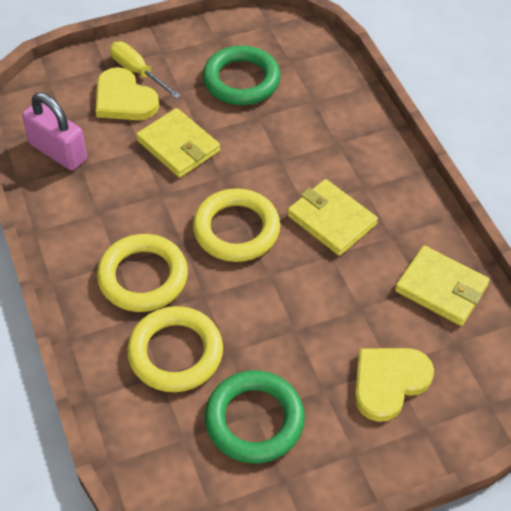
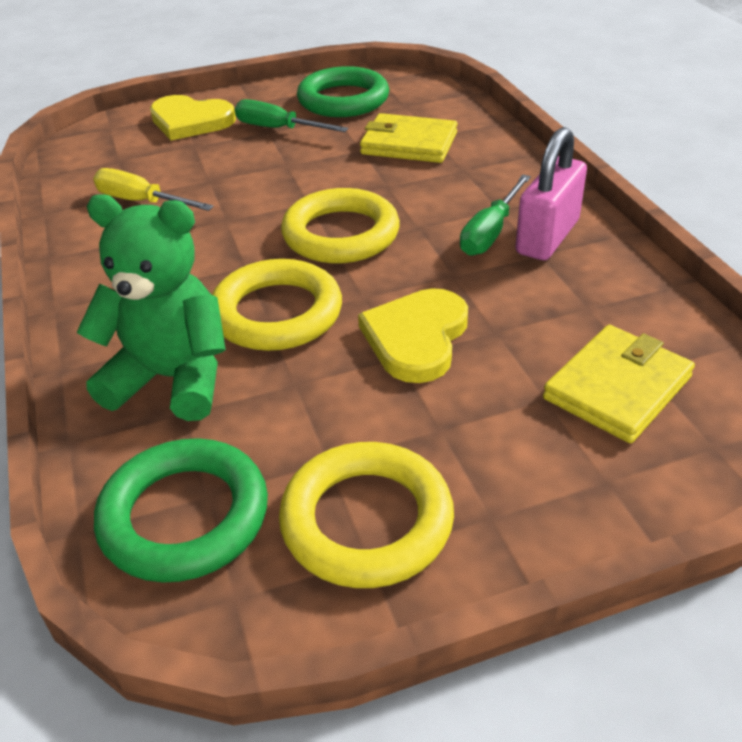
green screwdriver: none = 0 -> [235,99,348,132] [460,175,531,256] = 2
green teddy bear: none = 0 -> [77,194,226,421] = 1
yellow wallet: [136,108,220,178] [287,179,378,256] [395,245,490,326] = 3 -> [360,113,458,163] [543,325,695,443] = 2

